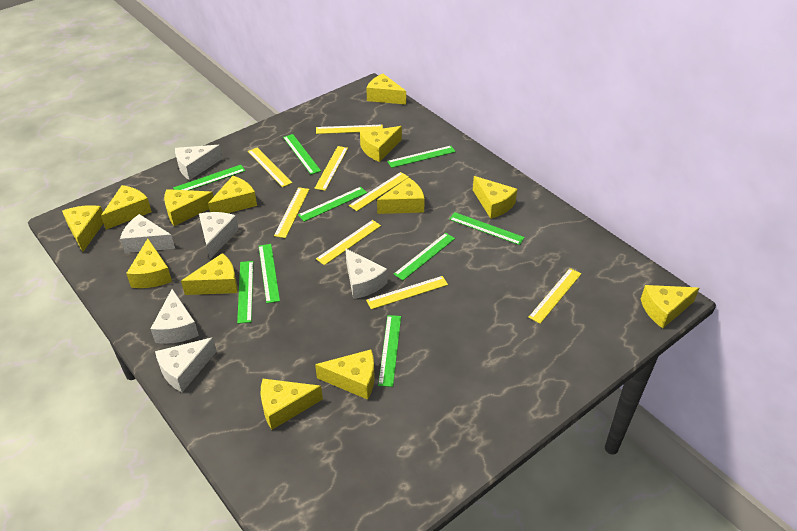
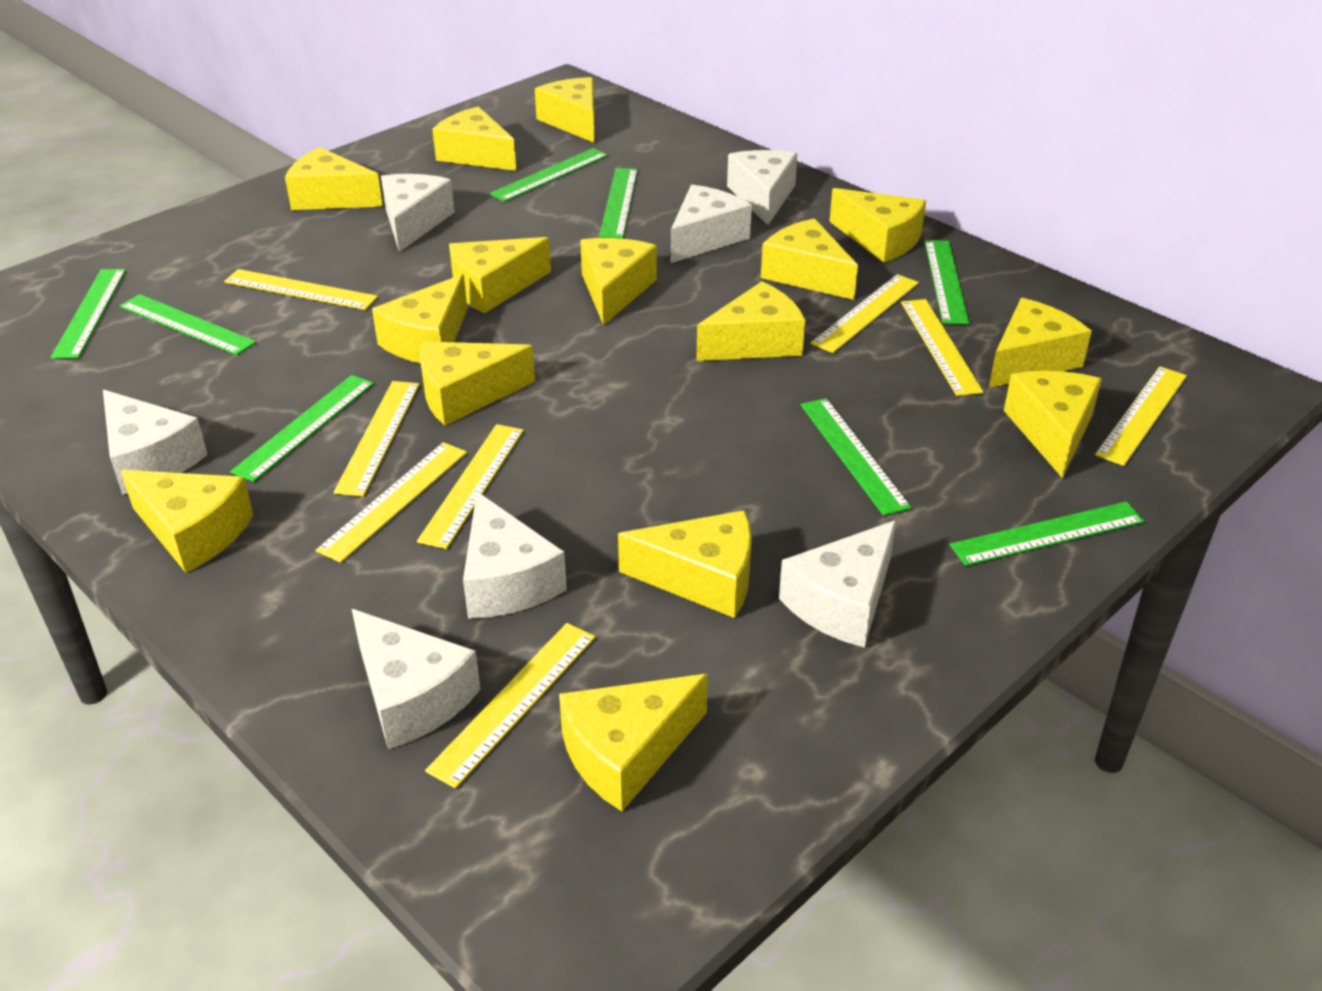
green ruler: [173,165,245,190] [237,261,253,323] [259,244,280,303] [283,134,321,175] [298,187,367,222] [378,315,401,387] [387,146,456,168] [394,233,455,280] [449,212,525,245] = 9 -> [51,269,126,359] [120,294,257,355] [230,375,374,482] [489,148,608,202] [599,168,638,238] [801,398,912,516] [925,240,969,324] [950,502,1145,566] = 8
white cheese: [120,214,175,253] [151,289,199,344] [155,337,217,392] [175,145,223,180] [199,212,239,259] [345,248,388,299] = 6 -> [103,390,208,495] [352,609,481,749] [381,174,455,252] [463,492,567,619] [671,185,752,263] [727,150,797,225] [779,520,896,648] = 7
yellow cheese: [62,205,104,252] [101,185,152,230] [126,239,172,288] [164,189,214,226] [181,253,238,295] [208,176,257,213] [261,379,323,430] [315,349,375,400] [360,126,402,162] [366,74,406,104] [377,177,425,214] [473,176,517,219] [641,285,699,328] = 13 -> [120,470,253,573] [285,147,383,210] [372,274,467,363] [420,341,535,425] [432,106,516,171] [449,237,551,314] [535,77,594,143] [559,674,708,811] [580,238,657,325] [618,510,752,618] [696,281,805,361] [761,218,858,300] [829,188,926,262] [989,298,1092,388] [1004,371,1102,478] = 15

